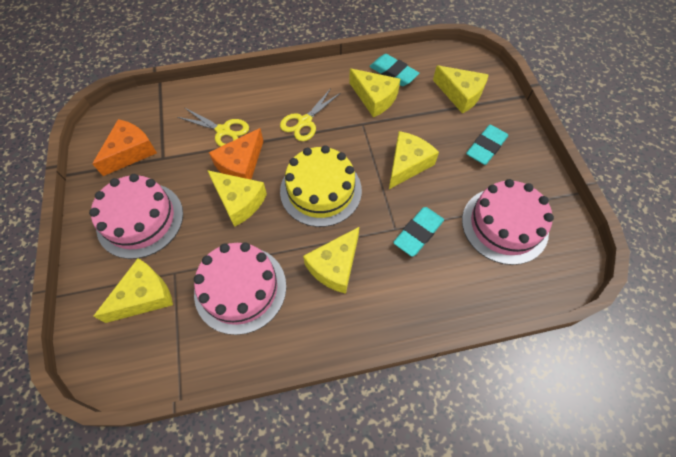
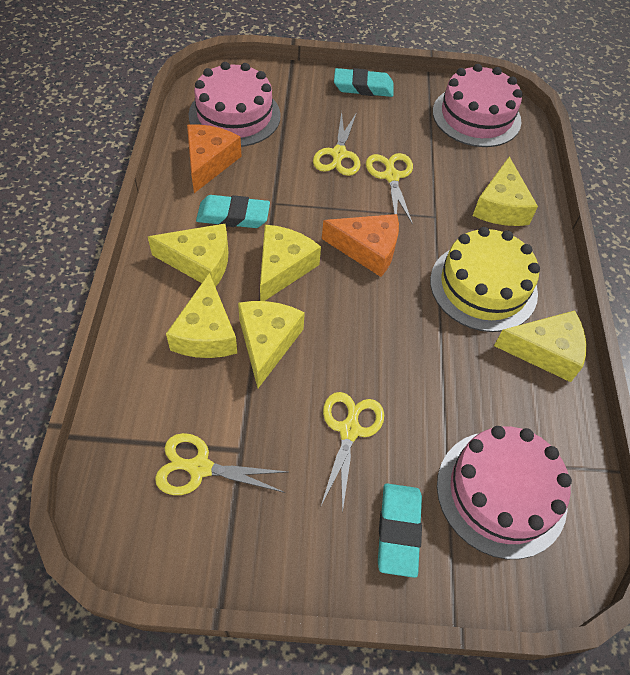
yellow scissors: [177,108,249,147] [280,88,340,141] = 2 -> [155,433,288,495] [313,111,360,176] [321,392,384,513] [366,153,413,225] = 4

